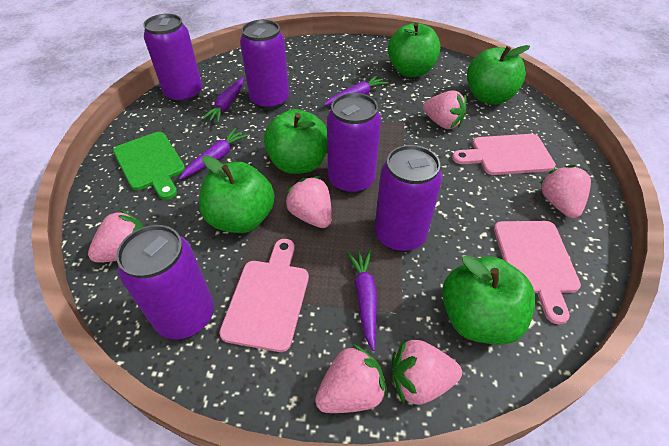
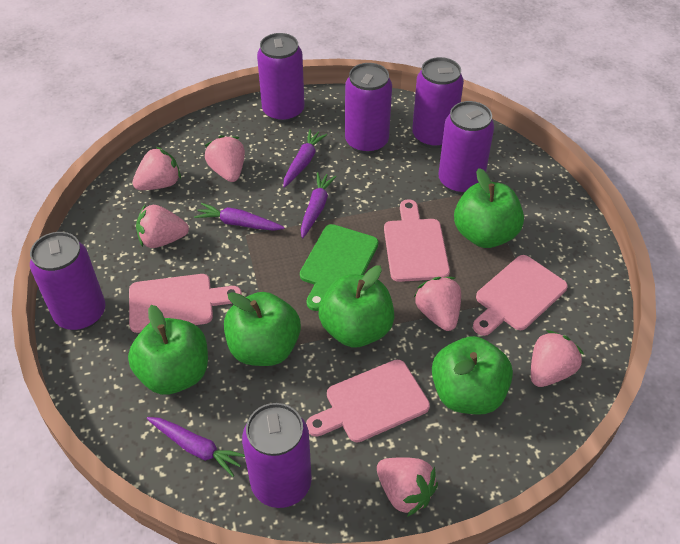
pink cutting board: [219,239,309,352] [452,134,556,175] [494,221,581,324] = 3 -> [129,274,242,333] [306,360,430,442] [384,199,450,282] [473,255,568,336] = 4
purple can: [116,225,214,339] [143,14,202,103] [240,20,289,110] [327,93,381,194] [374,145,442,252] = 5 -> [30,232,105,331] [242,403,312,508] [257,33,305,123] [345,63,392,154] [412,57,464,148] [438,101,494,194] = 6

